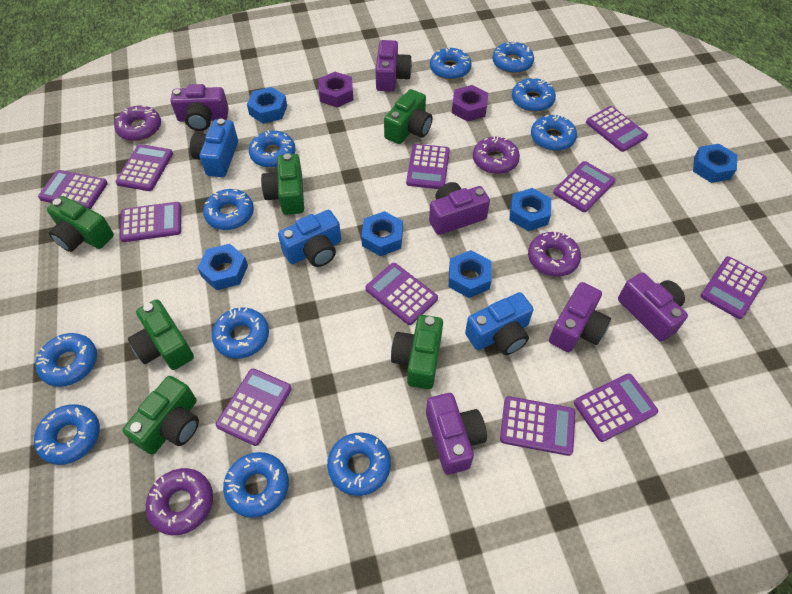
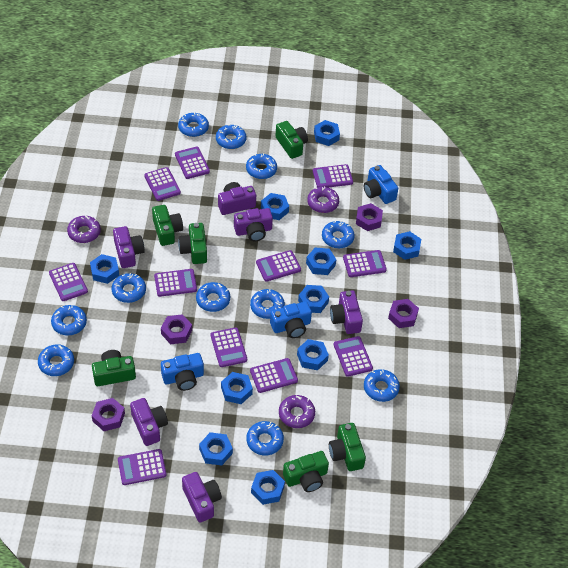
blue nut: [198,244,248,290] [247,87,287,124] [361,211,403,256] [448,250,492,298] [509,188,551,231] [693,144,737,183] = 6 -> [90,254,119,284] [199,432,233,465] [221,372,253,404] [251,470,285,505] [261,193,289,220] [297,339,329,370] [298,285,329,313] [306,248,336,275] [314,120,340,146] [393,231,421,260] = 10
purple donut: [114,105,161,141] [146,468,213,535] [473,135,520,174] [528,231,581,277] = 4 -> [67,216,101,243] [279,395,315,428] [307,186,339,213] = 3
purple nut: [319,72,354,108] [452,85,488,122] = 2 -> [92,398,125,431] [161,314,192,344] [356,203,383,231] [388,299,419,328] = 4

